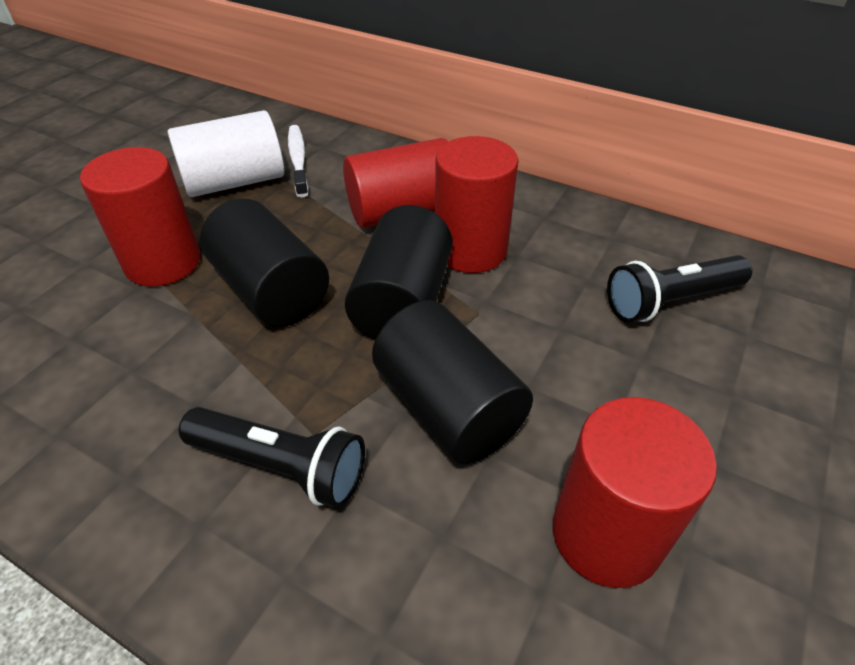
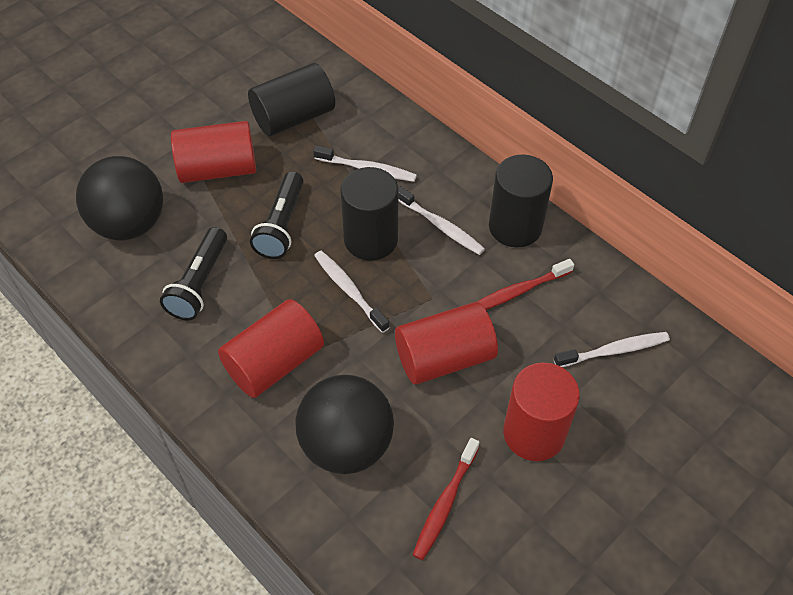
black ball: none = 0 -> [76,156,163,240] [295,375,394,474] = 2
red toothbrush: none = 0 -> [413,438,479,560] [477,259,574,310] = 2
white cylinder: [168,110,284,197] = 1 -> none = 0
white toothbrush: [288,125,308,198] = 1 -> [313,145,417,182] [314,251,390,333] [398,186,485,255] [554,332,670,367] = 4

